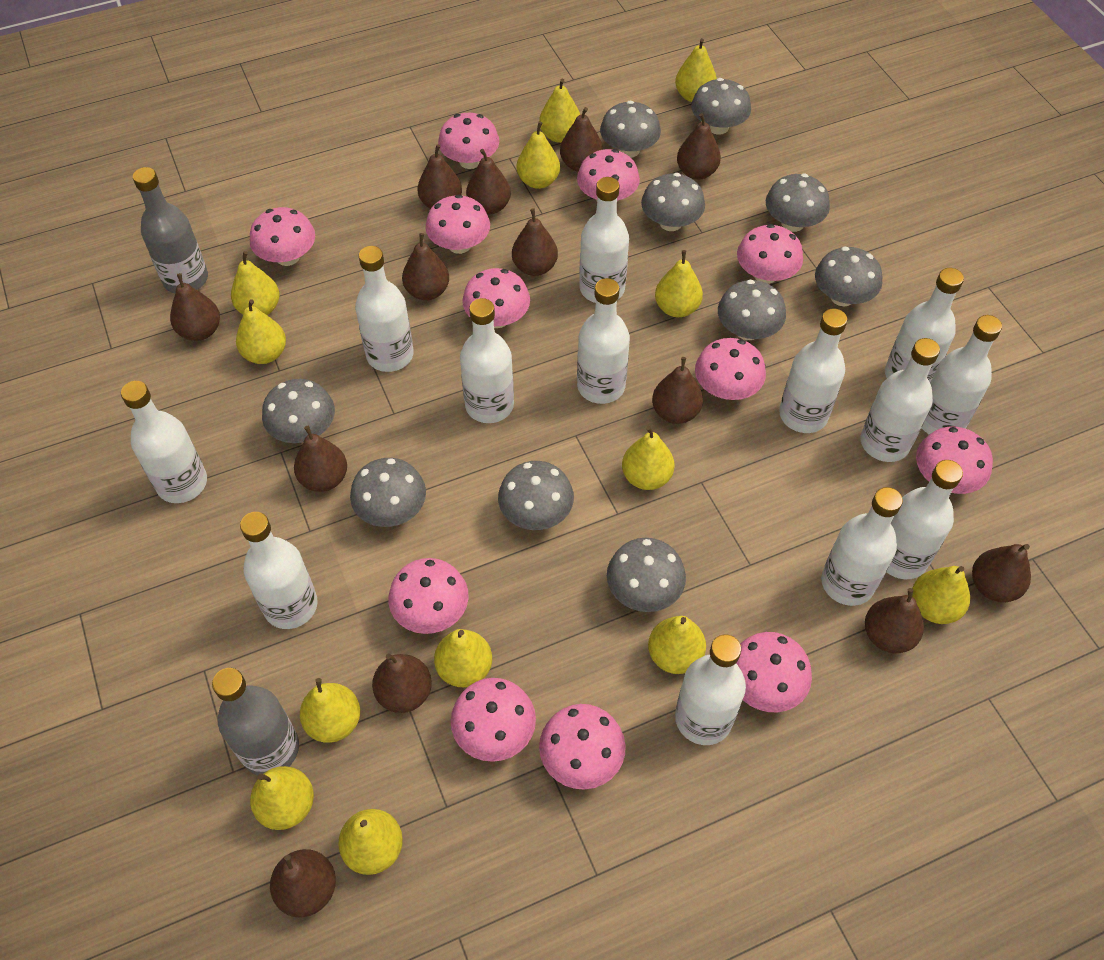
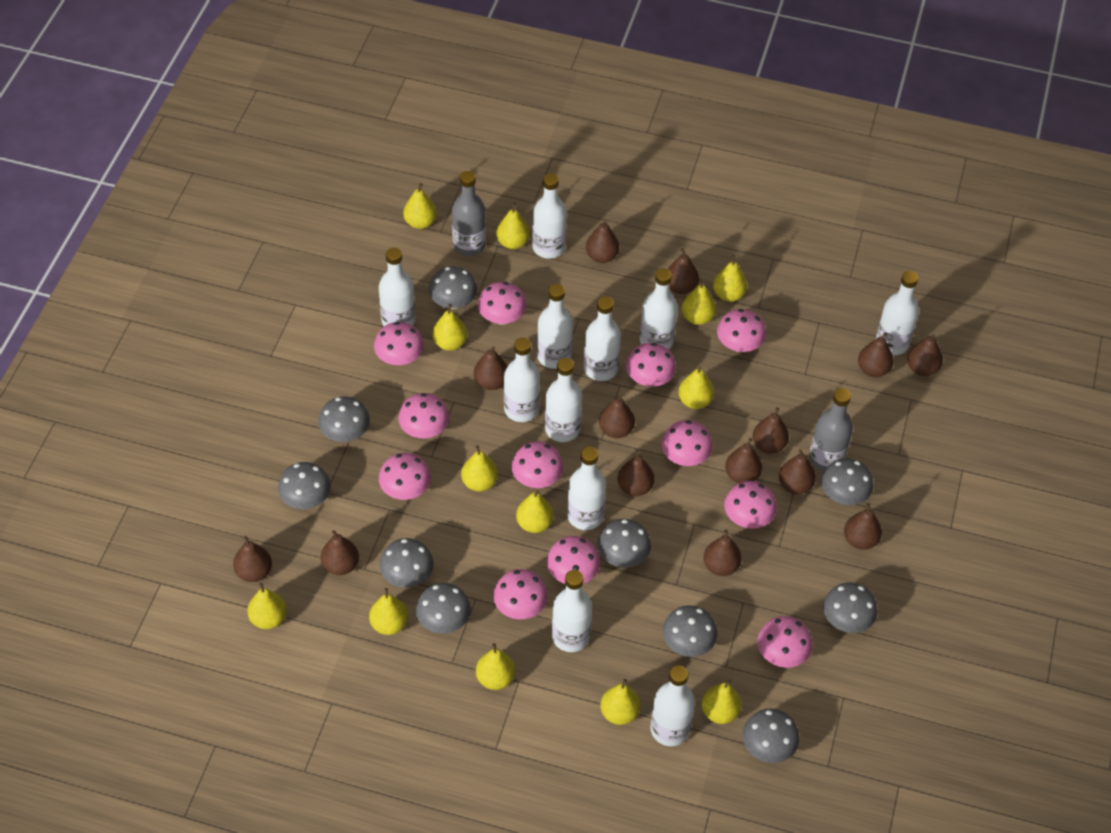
brown pear: [170,273,220,341] [270,849,336,918] [294,426,347,492] [372,654,432,713] [402,233,449,300] [418,144,462,209] [466,149,511,215] [512,208,558,276] [560,107,603,172] [652,357,703,424] [677,113,721,180] [865,588,924,653] [972,544,1031,602] = 13 -> [233,536,272,582] [321,530,359,575] [474,346,508,390] [586,220,619,263] [599,396,635,438] [618,450,655,496] [668,248,699,294] [704,530,742,576] [725,438,762,483] [753,407,789,454] [779,449,816,494] [844,503,882,550] [858,332,894,377] [907,334,943,376] = 14
white bottle: [121,381,207,503] [240,512,318,629] [355,246,413,372] [460,298,514,423] [577,278,630,404] [579,177,629,303] [675,634,746,745] [779,308,847,433] [821,487,903,606] [861,338,940,462] [885,268,964,382] [887,460,963,579] [922,315,1002,435] = 13 -> [379,248,416,326] [504,338,540,422] [532,173,567,259] [537,284,573,369] [545,358,582,442] [552,570,592,652] [567,446,606,530] [584,296,621,381] [640,268,678,350] [650,665,695,746] [876,271,919,355] = 11

